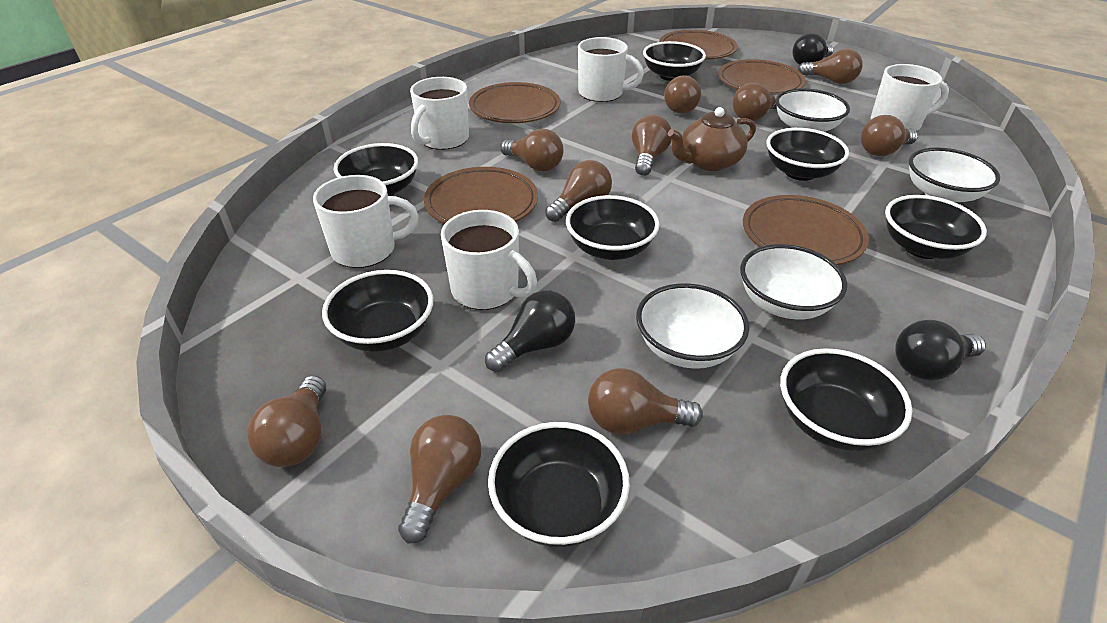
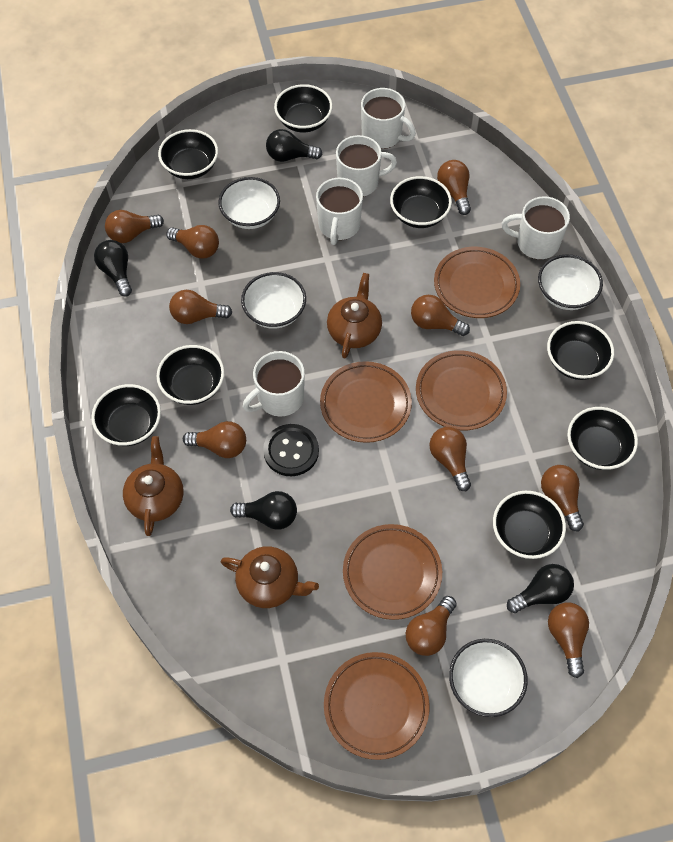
black button: none = 0 -> [263,424,319,476] = 1
black light bulb: [485,290,575,372] [792,33,833,65] [895,320,986,380] = 3 -> [94,240,132,297] [230,491,297,530] [266,129,322,162] [507,564,574,613] = 4
brown teapot: [668,107,756,171] = 1 -> [123,436,183,536] [220,546,319,608] [327,273,382,359] = 3

